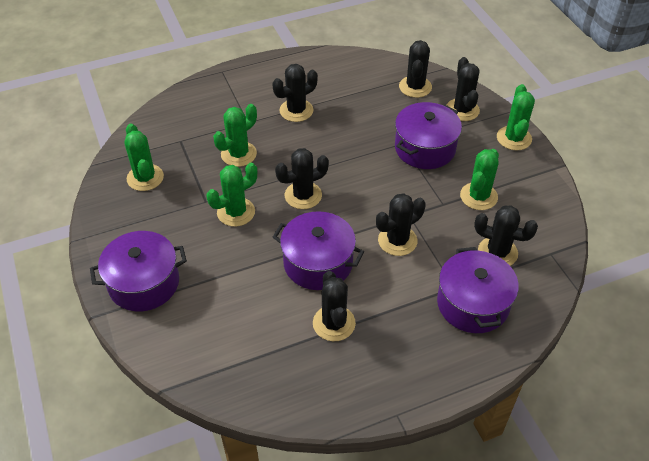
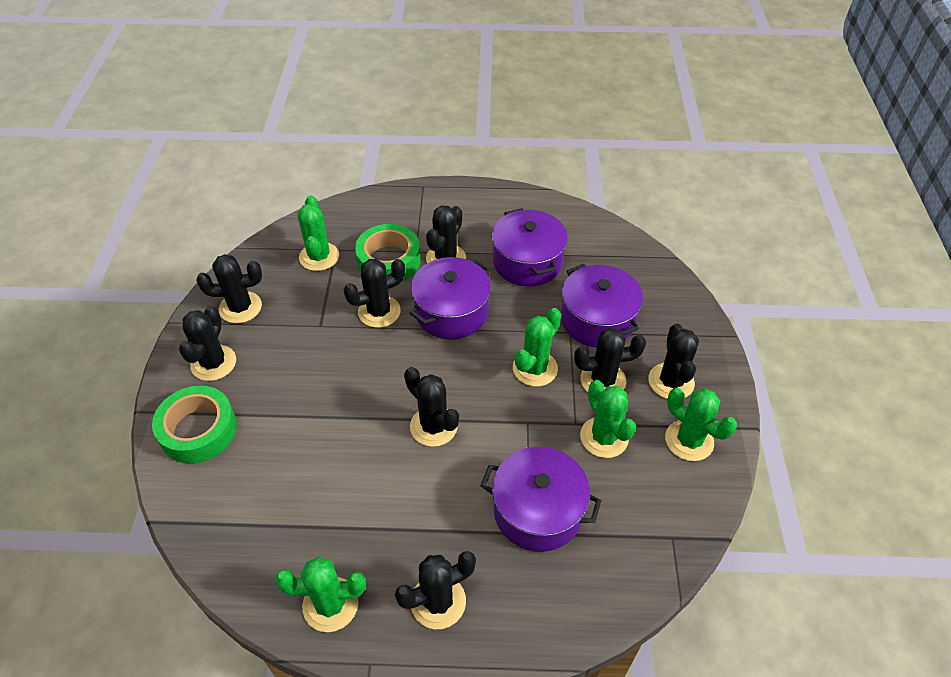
black cactus: [272,64,318,122] [275,148,329,209] [313,271,356,341] [376,193,426,256] [399,40,432,98] [447,57,480,121] [474,205,538,266] = 7 -> [179,306,236,381] [196,254,262,323] [344,259,405,328] [395,551,476,629] [404,367,459,447] [426,205,466,263] [574,328,646,392] [648,324,699,399] = 8
green tape: none = 0 -> [152,386,237,464] [355,224,421,281] = 2

